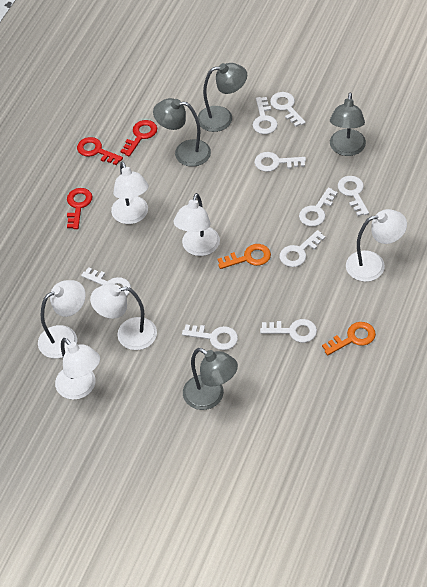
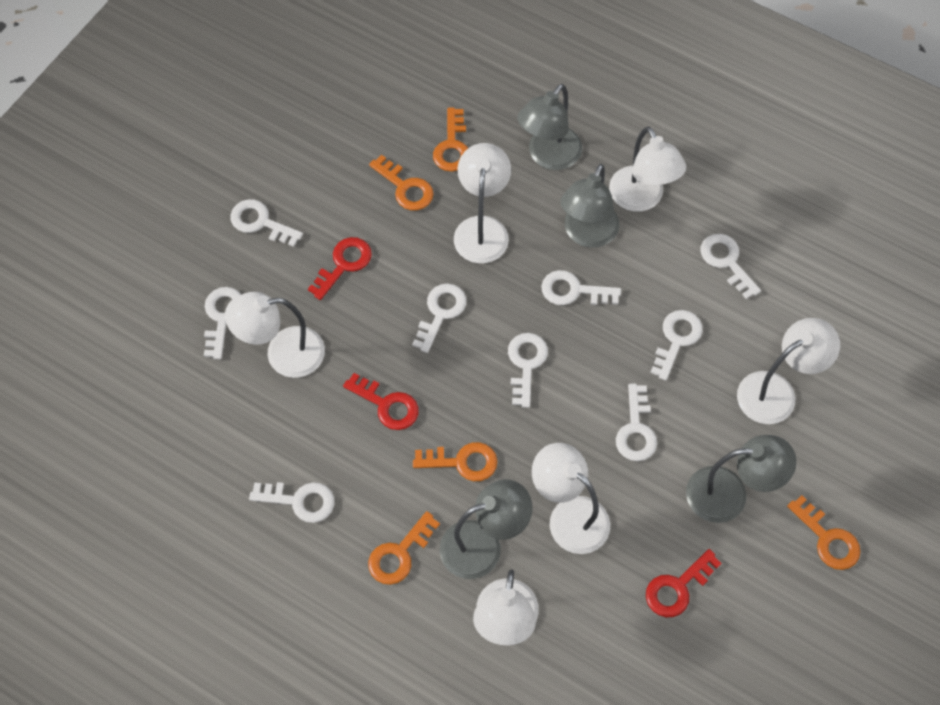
orange key: [218,244,271,269] [322,322,376,355] = 2 -> [368,511,440,585] [369,155,434,210] [413,442,497,481] [433,108,468,172] [787,495,861,570] = 5

